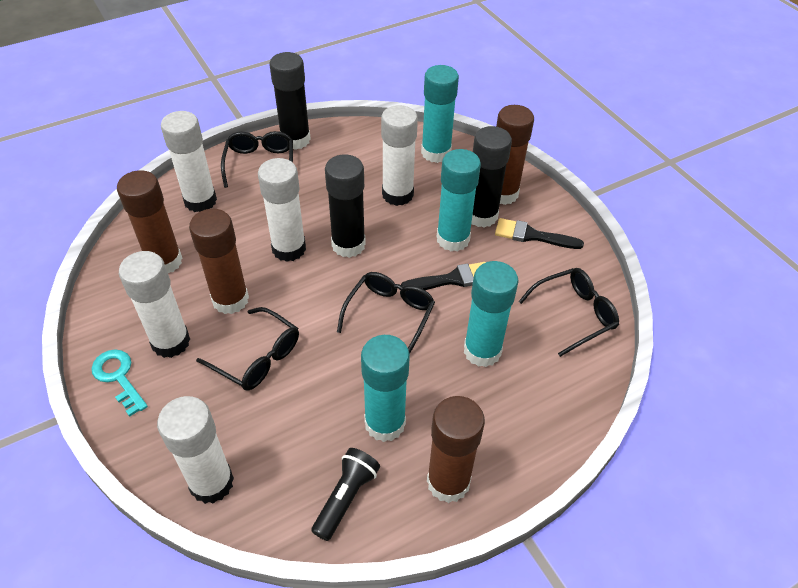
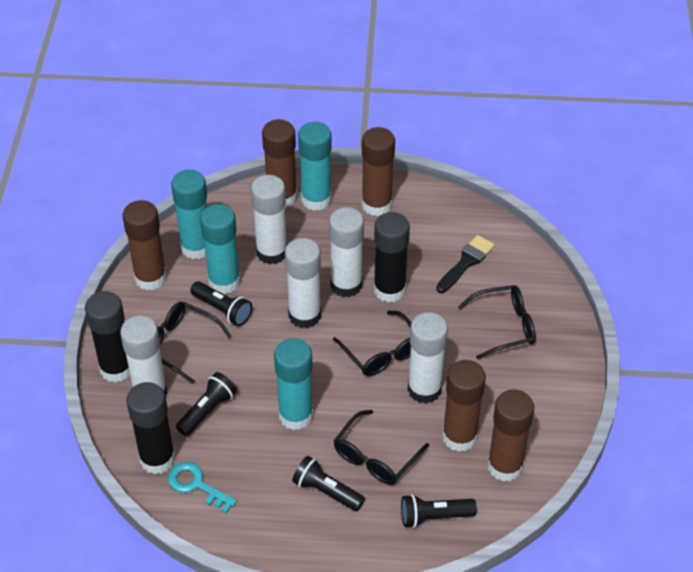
black brush: [401,262,486,290] [495,218,584,249] = 2 -> [436,235,495,293] = 1
black flashlight: [311,448,380,541] = 1 -> [176,372,237,436] [190,281,252,326] [292,456,365,511] [401,494,477,528] = 4
brown glue stick: [117,170,182,273] [189,209,249,314] [427,396,485,503] [496,105,534,205] = 4 -> [123,200,167,290] [262,119,297,208] [362,127,395,216] [442,360,486,452] [487,389,534,481] = 5

